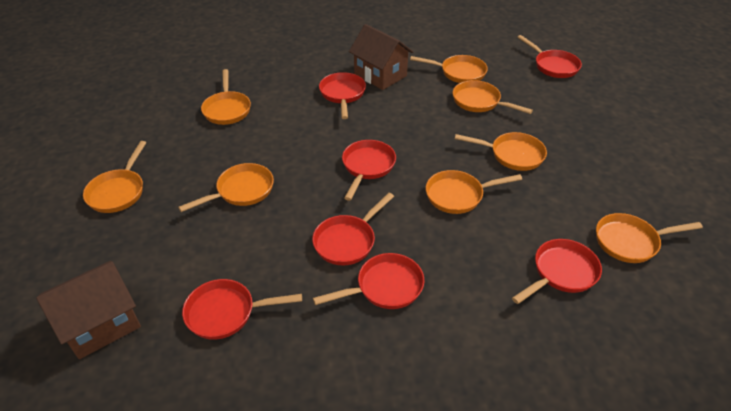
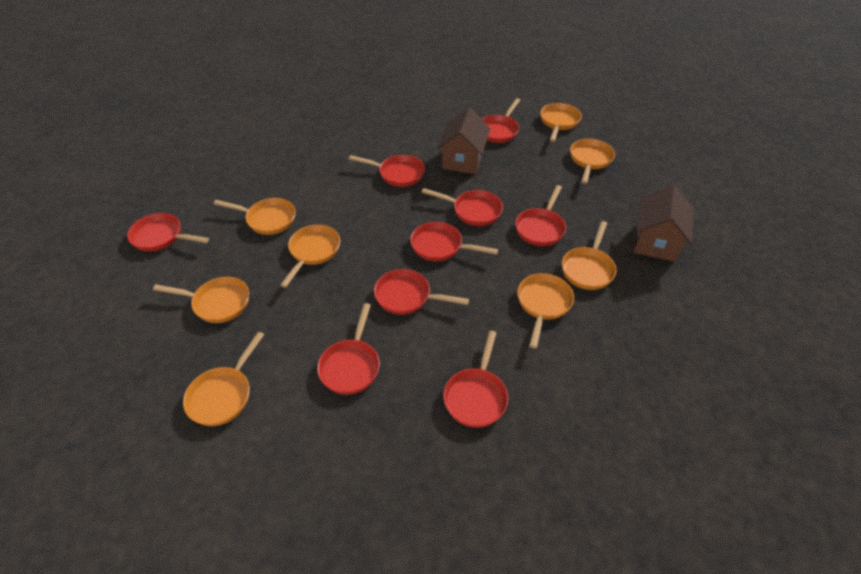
red pan: [182,279,302,340] [312,193,394,265] [313,253,424,309] [319,72,366,119] [342,140,396,201] [512,239,602,304] [517,35,582,78] = 7 -> [127,213,209,252] [317,303,380,395] [349,155,425,187] [374,269,469,315] [410,222,498,262] [422,188,503,226] [443,330,508,428] [482,98,520,143] [515,185,566,246] = 9

